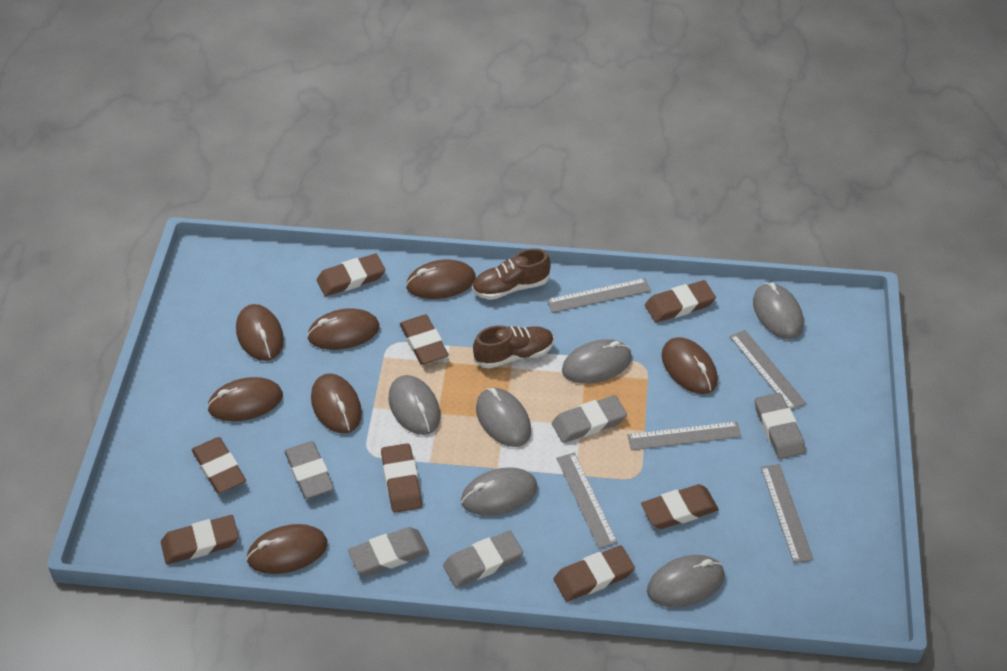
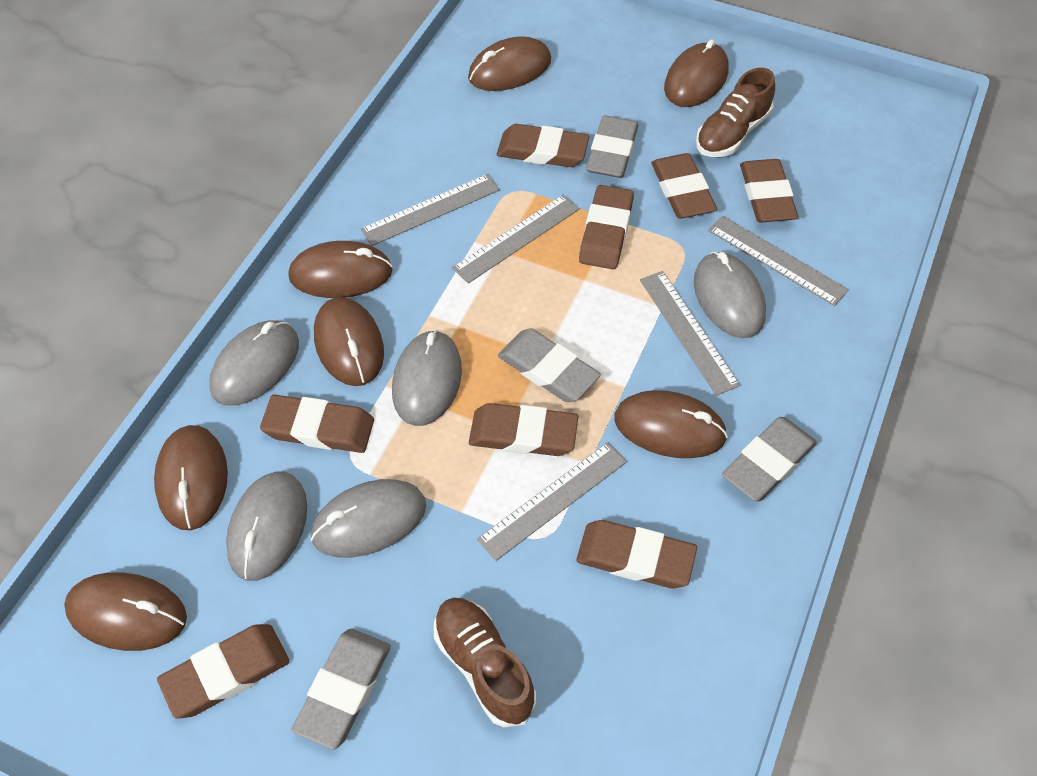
grey eraser: [284,441,334,498] [348,527,429,576] [443,531,523,588] [552,395,627,443] [755,393,806,459] = 5 -> [291,629,391,750] [498,328,601,402] [586,116,638,178] [722,417,817,502] = 4
grey mouse: [388,375,441,435] [461,467,538,516] [476,388,531,447] [562,339,632,384] [647,555,725,607] [753,282,804,339] = 6 -> [209,320,299,406] [226,472,307,581] [311,479,426,558] [392,330,462,426] [694,252,766,338] = 5

